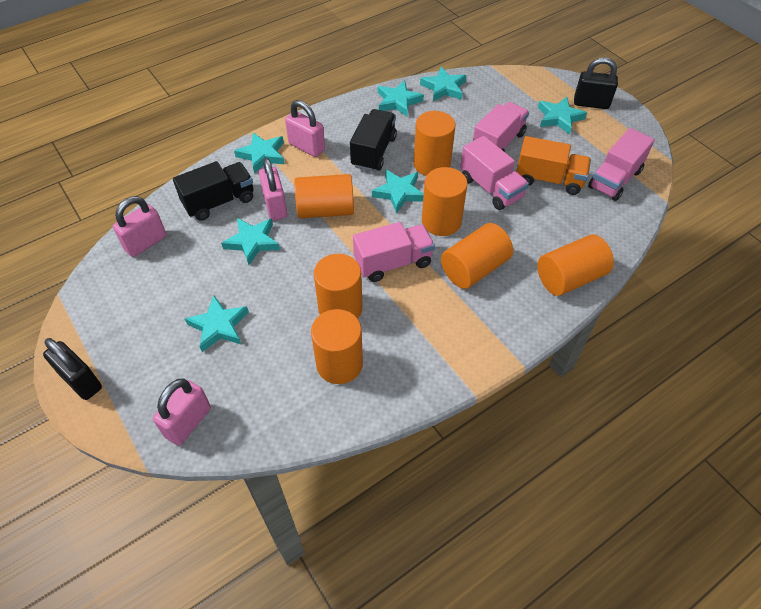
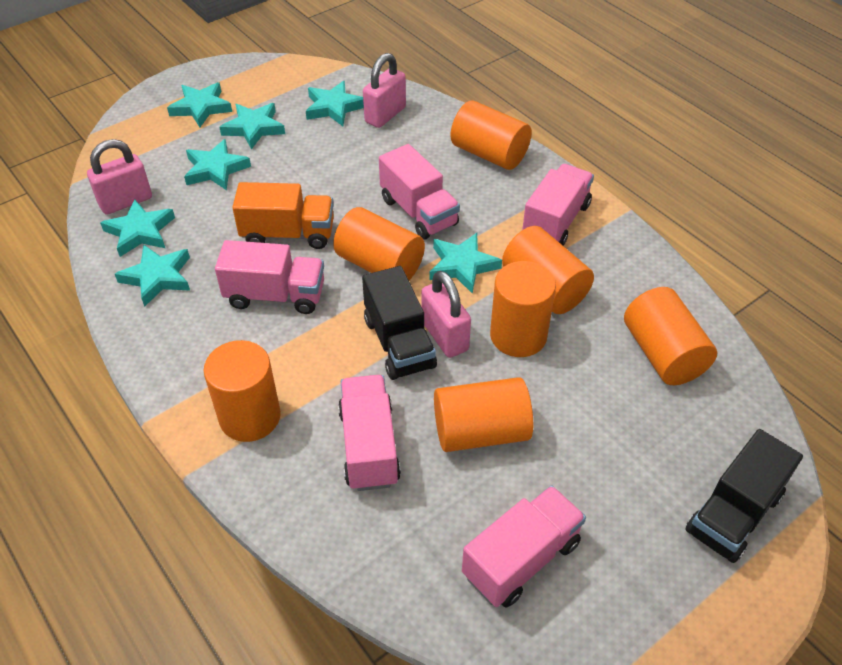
black padlock: [43,338,102,400] [574,57,618,109] = 2 -> none = 0
pink padlock: [113,196,166,257] [153,379,211,445] [259,158,287,221] [285,100,325,157] = 4 -> [87,139,152,215] [363,53,406,128] [421,271,471,358] = 3
pink truck: [353,222,435,282] [460,136,529,210] [473,102,529,152] [588,128,655,201] = 4 -> [215,240,324,314] [338,375,401,491] [379,144,460,240] [462,485,586,607] [522,164,594,246] = 5

